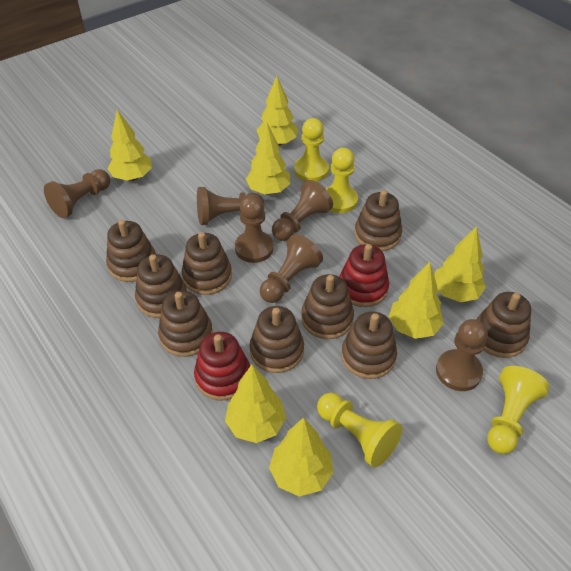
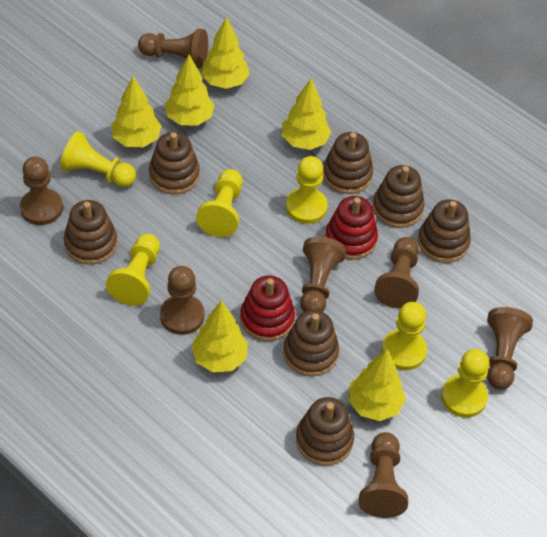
brown pawn: [44,169,111,218] [197,187,264,225] [235,195,274,263] [260,234,323,303] [272,180,333,241] [436,319,488,391] = 6 -> [20,157,63,225] [138,29,208,68] [160,266,205,335] [300,237,347,312] [359,432,408,518] [374,237,419,308] [487,307,533,390] = 7
brown stacking toy: [106,220,156,282] [135,254,187,318] [158,291,213,357] [182,232,232,295] [249,306,304,373] [301,274,354,339] [341,311,397,379] [354,190,402,251] [476,292,531,358] = 9 -> [64,200,117,265] [149,132,200,195] [283,310,339,377] [296,397,354,466] [323,132,373,194] [373,165,425,228] [418,199,471,263] = 7
yellow pawn: [294,118,329,182] [317,393,402,468] [326,148,358,213] [487,366,549,454] = 4 -> [60,131,136,187] [106,234,160,306] [196,169,243,237] [286,156,328,224] [382,302,427,370] [441,349,490,418] = 6
yellow tree: [107,110,152,181] [225,365,286,443] [246,123,290,194] [257,76,298,146] [269,417,333,496] [389,262,444,339] [434,226,486,302] = 7 -> [111,76,162,147] [165,55,214,126] [191,300,248,372] [201,17,250,89] [282,78,331,150] [348,349,406,421] = 6

